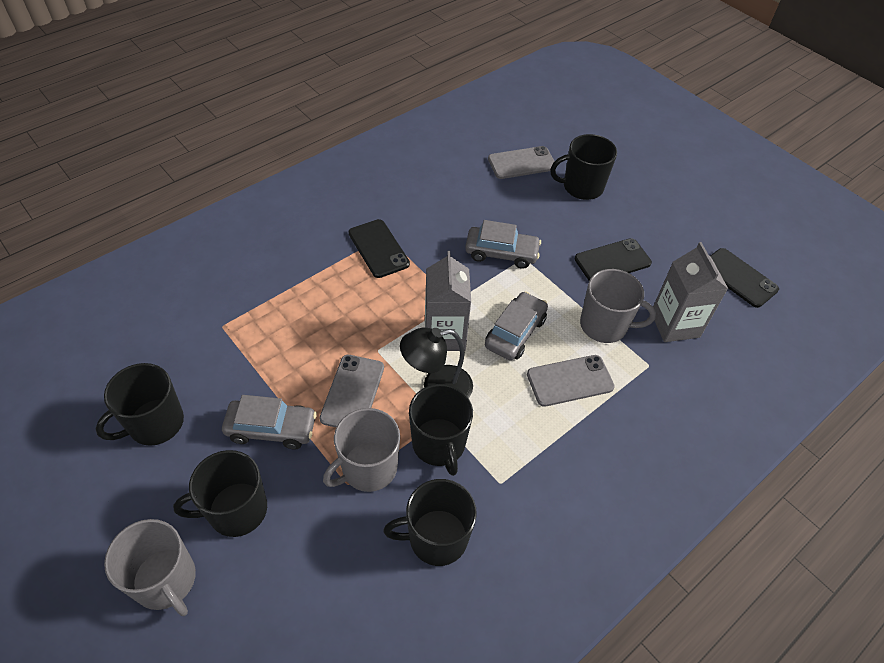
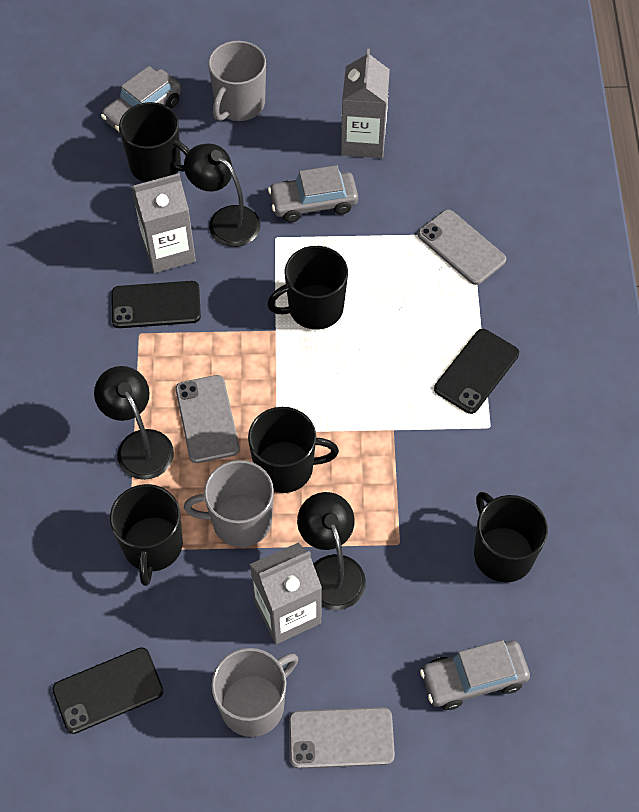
black lamp: [400,327,473,398] = 1 -> [94,366,174,480] [184,144,261,247] [297,492,366,610] = 3
grey carton: [425,251,471,351] [653,242,728,342] = 2 -> [131,173,196,273] [250,542,322,644] [341,49,390,158] = 3

